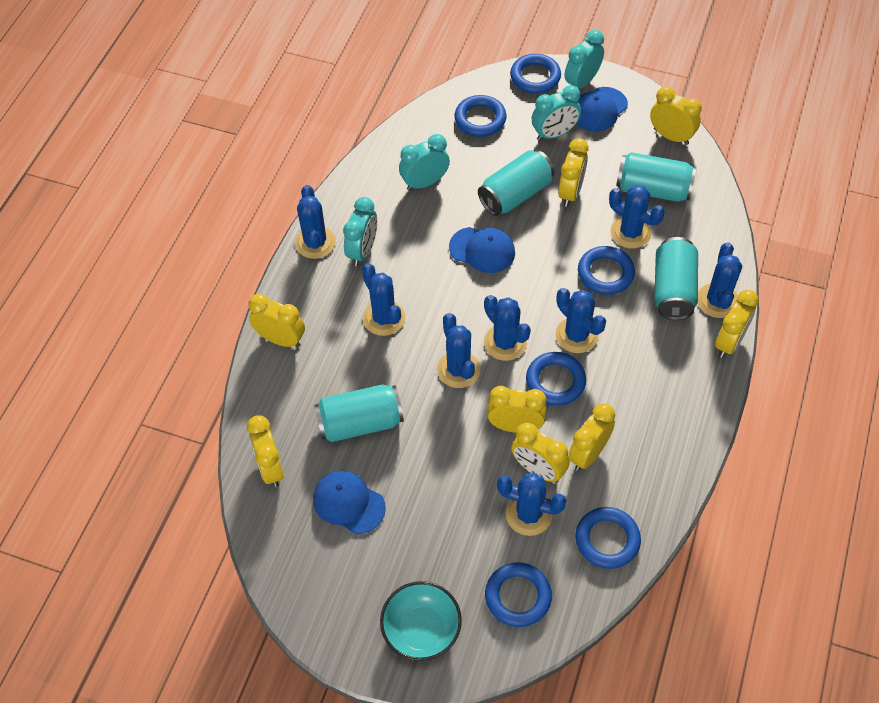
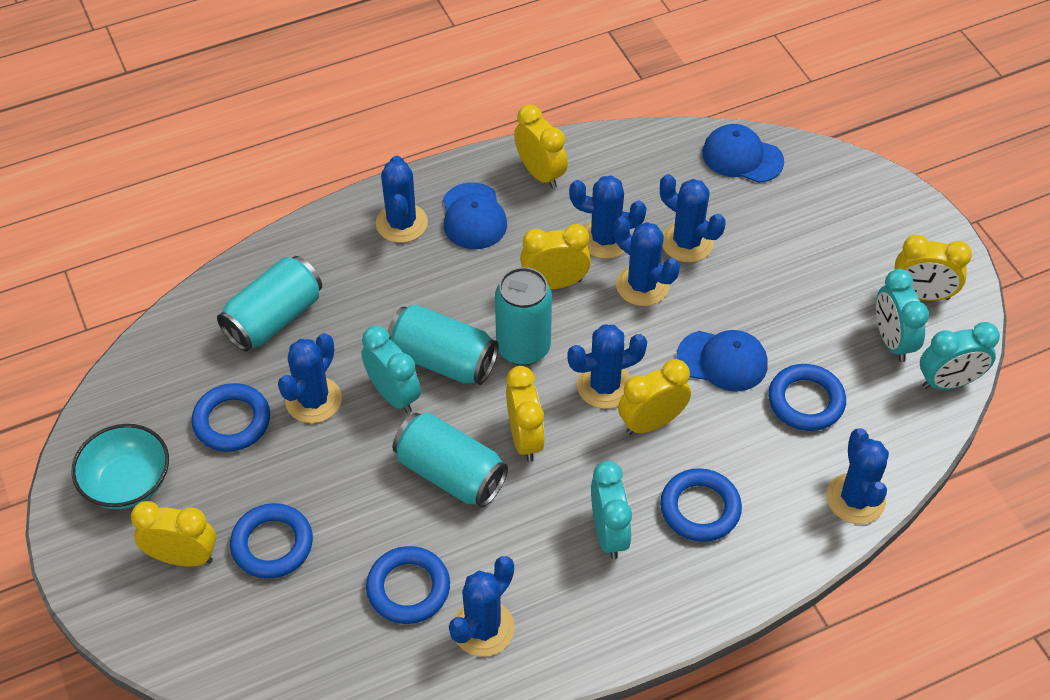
blue ring: [455,95,507,137] [485,562,552,627] [510,54,561,94] [526,352,586,406] [576,507,641,569] [578,246,635,295] = 6 -> [192,383,270,452] [230,503,313,579] [366,546,450,624] [660,468,742,542] [768,364,846,431] = 5
yellow clock: [247,415,284,487] [248,294,305,347] [487,386,546,433] [511,423,569,483] [558,138,589,207] [568,403,615,471] [650,86,702,145] [715,290,759,358] = 8 -> [131,501,216,566] [506,366,545,462] [514,104,568,189] [520,224,591,289] [618,359,691,435] [894,235,972,301] = 6

